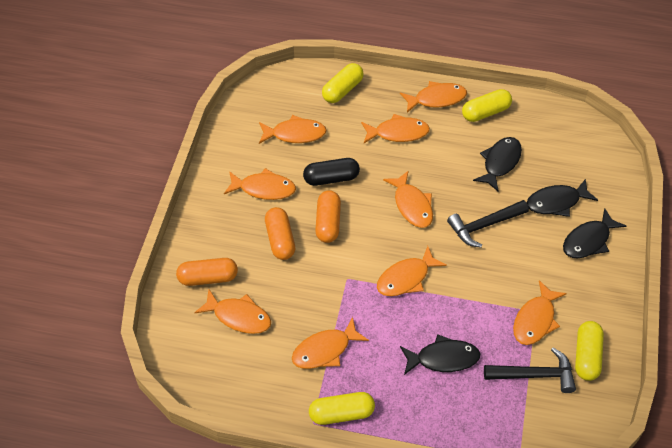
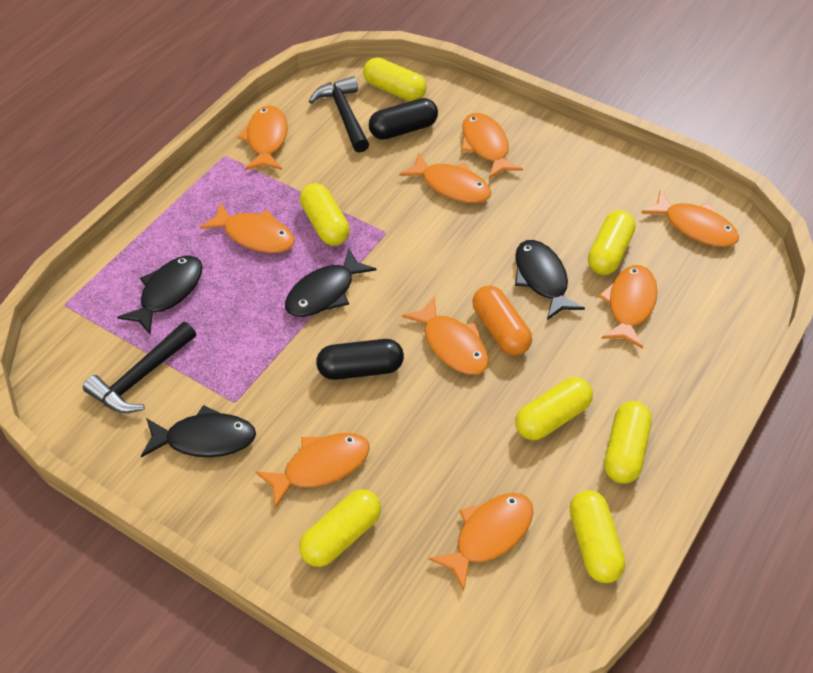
black capsule: [303,158,360,186] = 1 -> [316,339,404,380] [369,98,438,140] = 2
orange capsule: [176,258,238,286] [265,207,295,260] [315,190,341,243] = 3 -> [472,286,532,356] = 1
yellow capsule: [309,392,375,425] [322,63,364,103] [462,89,512,122] [575,321,604,381] = 4 -> [299,489,381,567] [300,183,350,246] [363,58,427,101] [515,377,593,440] [570,490,625,583] [588,210,636,275] [604,401,652,484] = 7

